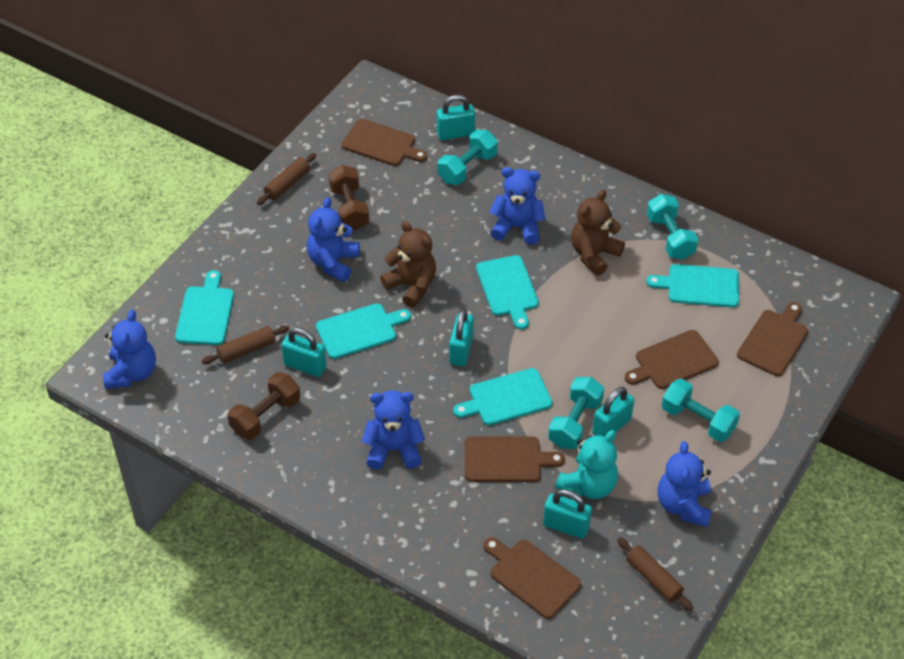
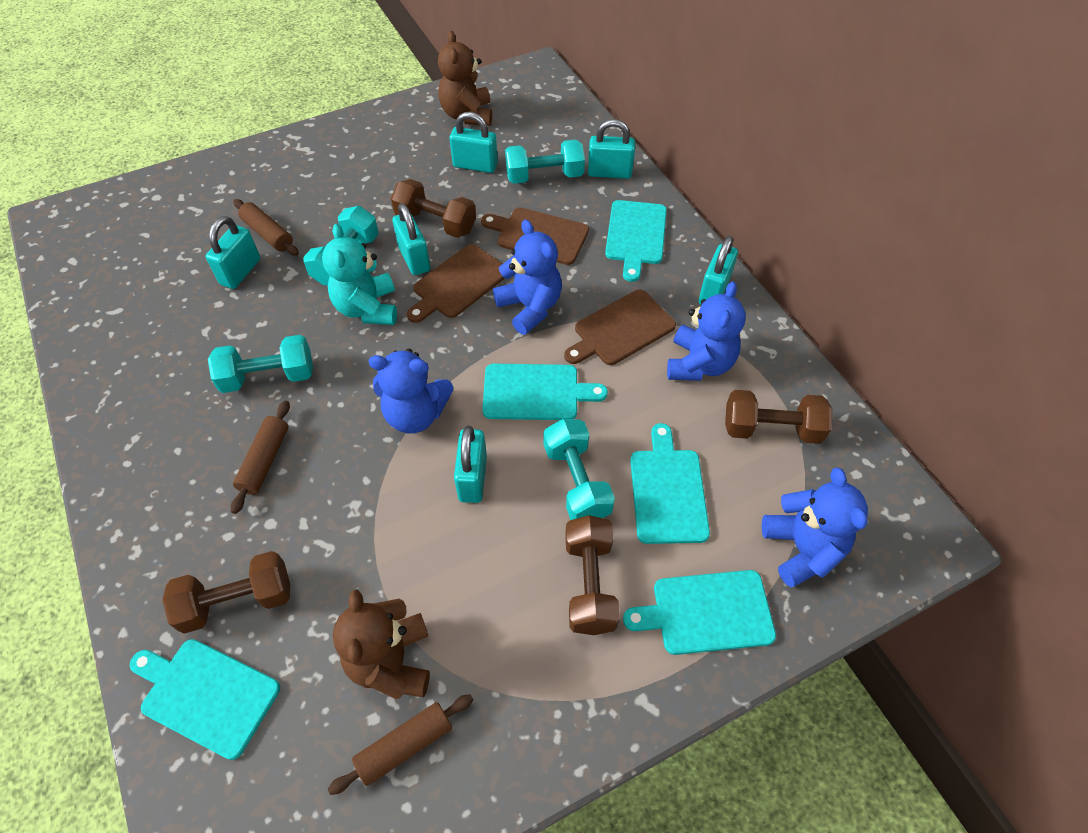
blue teddy bear: [103,310,156,389] [307,197,360,282] [362,390,425,470] [489,167,545,245] [658,441,712,527] = 5 -> [368,349,453,433] [493,219,562,335] [667,281,745,381] [762,467,868,587] = 4
brown cutting board: [342,119,427,166] [465,436,565,482] [483,537,581,619] [625,330,719,389] [737,302,808,376] = 5 -> [407,244,505,323] [481,207,589,265] [564,290,676,365] = 3
brown dumbbell: [227,372,300,440] [329,165,369,230] = 2 -> [162,551,290,634] [391,179,476,238] [565,515,620,635] [725,390,832,444] = 4
turquoise padlock: [281,328,327,377] [437,95,475,140] [449,309,474,366] [543,489,592,539] [592,387,634,436] = 5 -> [206,216,260,289] [392,203,430,275] [450,112,498,173] [454,426,487,503] [588,119,635,179] [699,236,738,305] = 6

